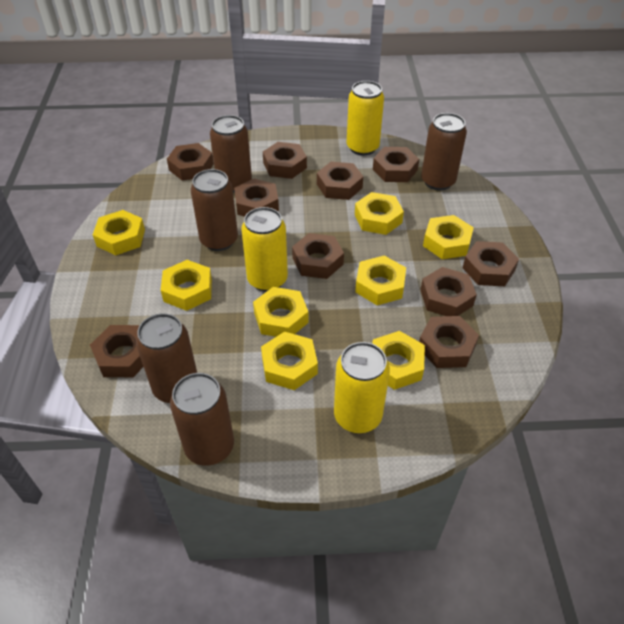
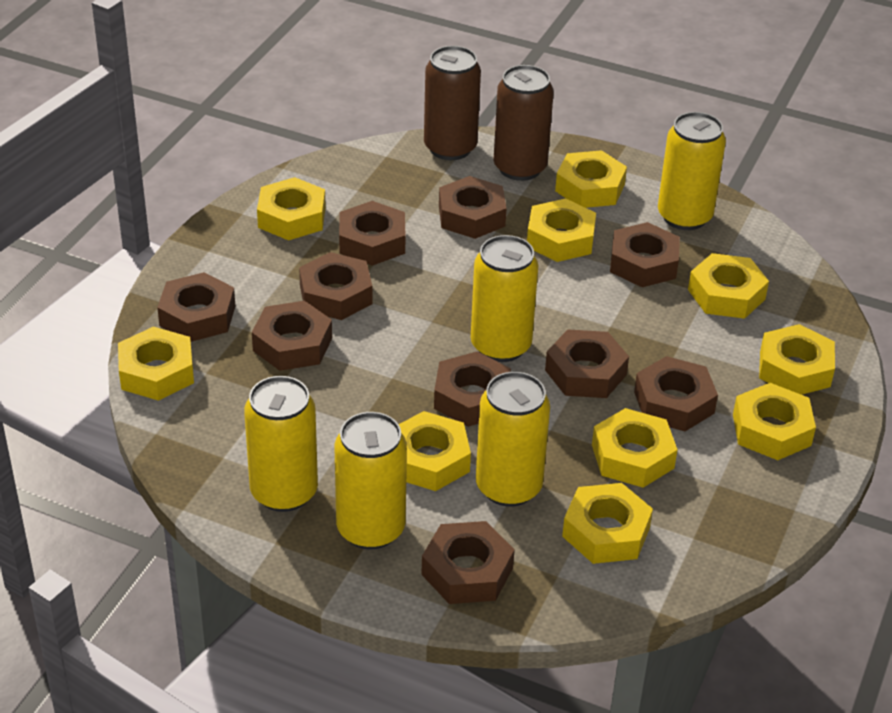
brown can: [136,313,197,403] [170,373,234,466] [191,169,238,251] [210,115,252,193] [421,113,467,190] = 5 -> [424,46,481,160] [493,65,554,181] = 2
yellow can: [241,207,288,292] [334,342,390,433] [346,81,384,156] = 3 -> [244,376,318,512] [335,412,407,549] [471,235,538,362] [476,372,550,507] [658,112,726,230] = 5
yellow nut: [93,210,145,255] [161,260,212,311] [253,287,308,337] [261,331,318,390] [355,192,404,235] [355,256,406,305] [372,331,425,390] [423,215,474,259] = 8 -> [118,326,194,401] [257,177,326,241] [399,411,471,491] [527,198,596,262] [555,150,627,208] [562,483,653,564] [592,408,678,488] [688,253,769,319] [733,383,816,460] [759,324,835,395] = 10

